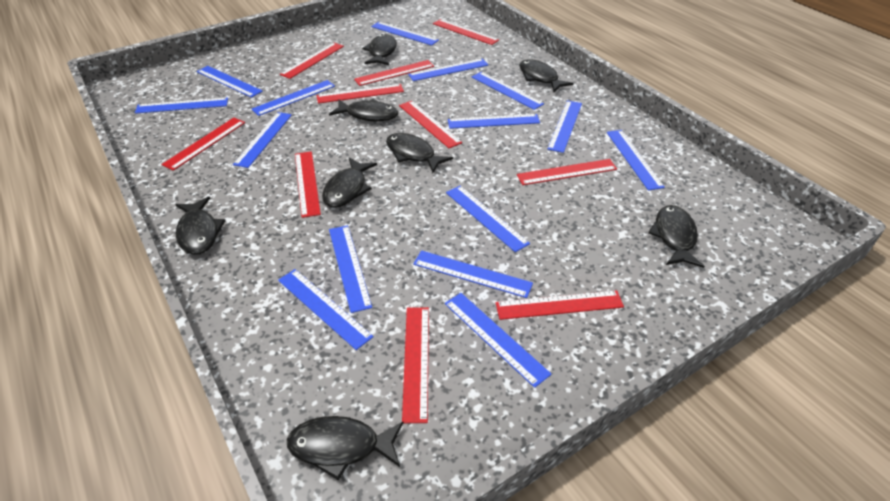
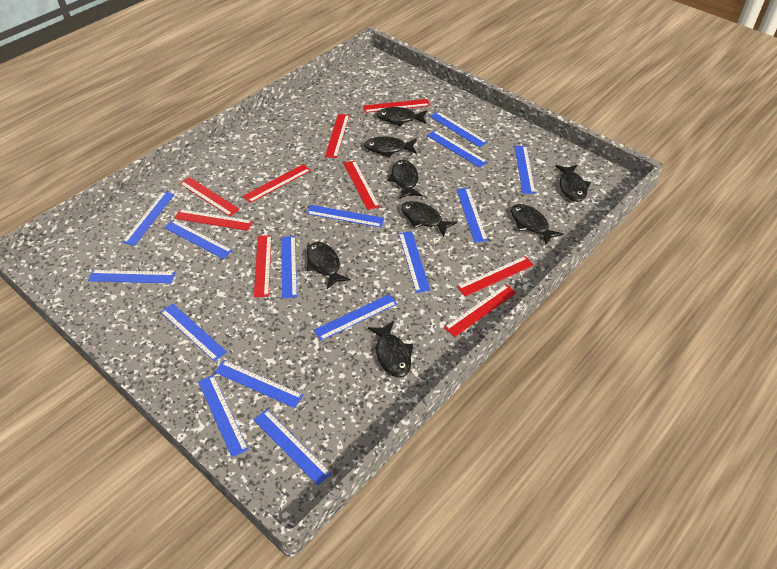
red ruler: [161,118,245,171] [280,43,344,79] [295,151,321,218] [316,84,404,104] [354,60,434,86] [399,101,462,148] [402,307,429,423] [433,19,499,45] [496,290,624,320] [517,159,617,185] = 10 -> [175,209,253,231] [180,177,240,216] [243,164,311,203] [254,235,272,297] [325,114,350,158] [343,161,380,210] [363,99,430,113] [444,284,517,337] [457,256,534,297] = 9

